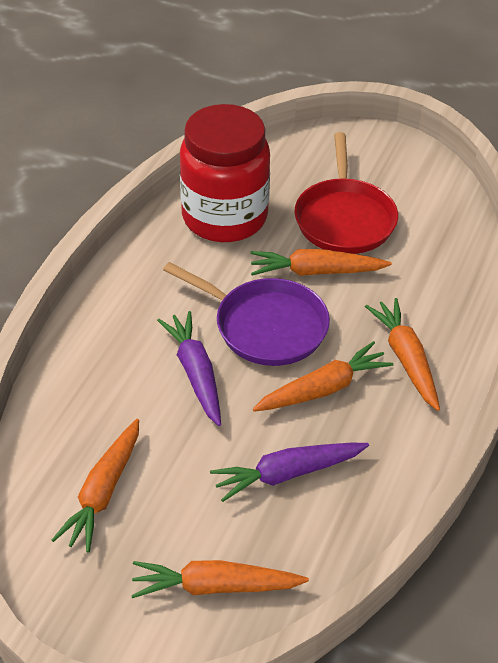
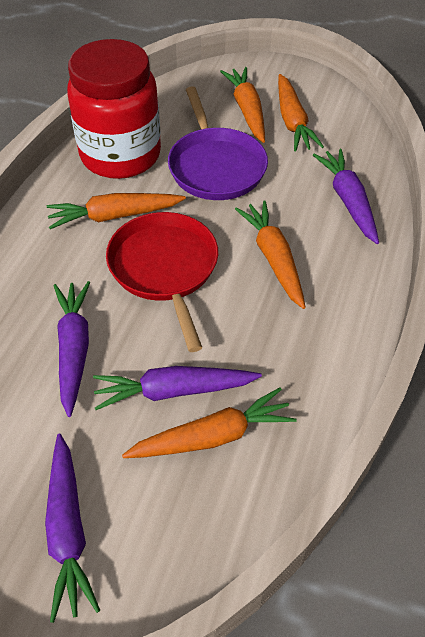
purple carrot: [157,311,221,426] [210,443,369,502] = 2 -> [45,434,100,623] [53,281,90,417] [93,366,262,410] [313,149,379,244] = 4

